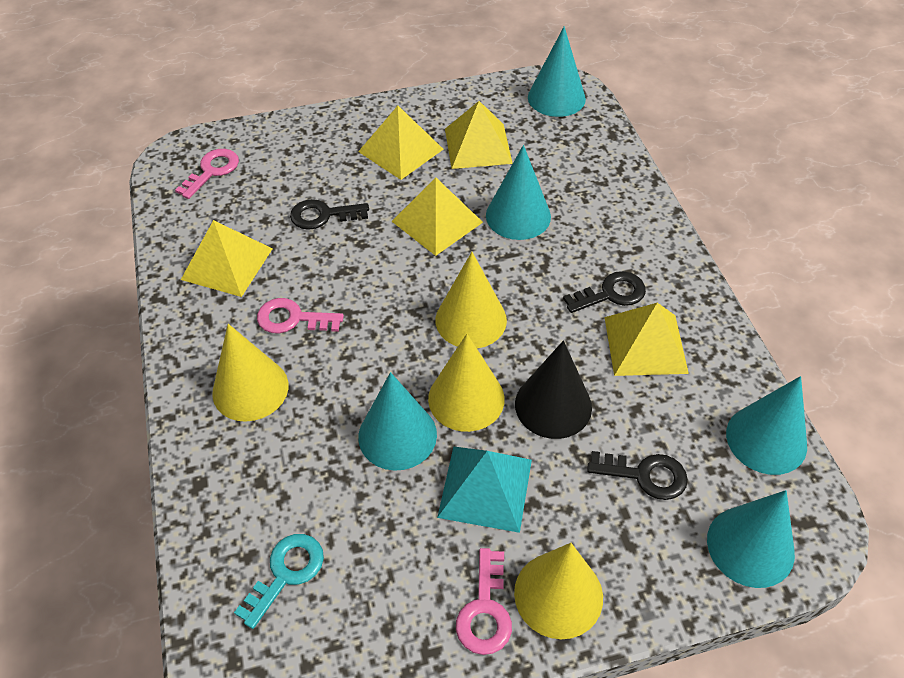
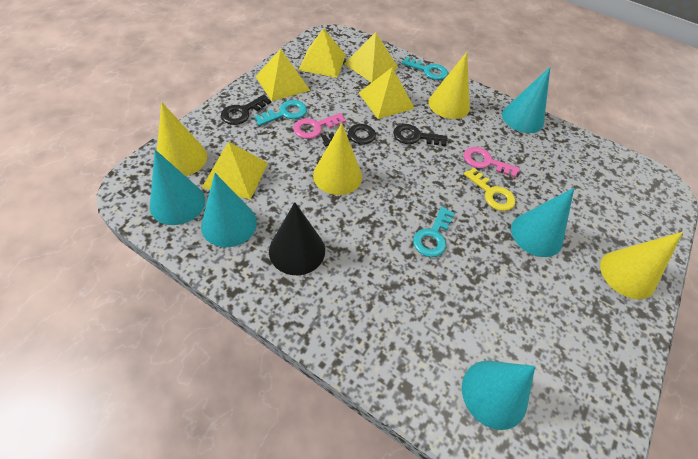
pink key: [175,149,239,199] [257,298,344,334] [456,548,512,655] = 3 -> [293,113,346,139] [464,147,520,178] = 2
turquoise key: [234,534,324,629] = 1 -> [254,100,307,126] [402,57,448,80] [413,207,455,257] = 3
turquoise pyramid: [437,447,532,533] = 1 -> none = 0
yellow key: none = 0 -> [464,168,516,211] = 1

